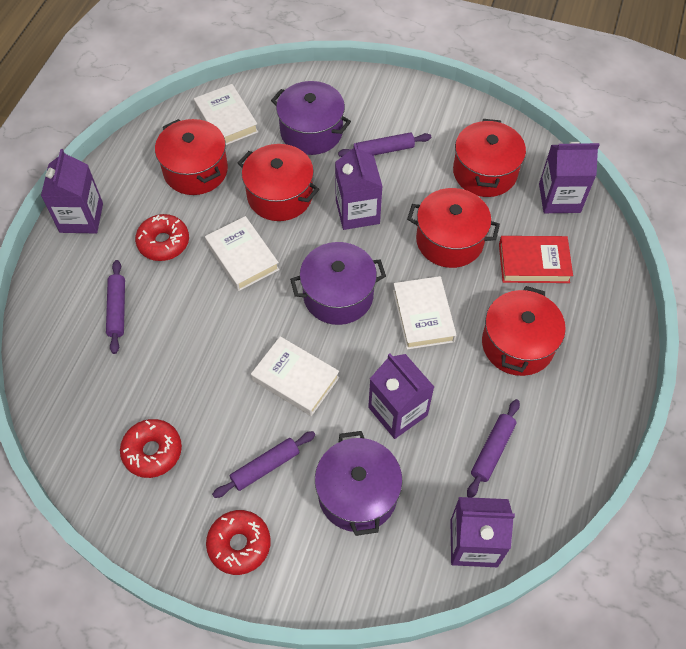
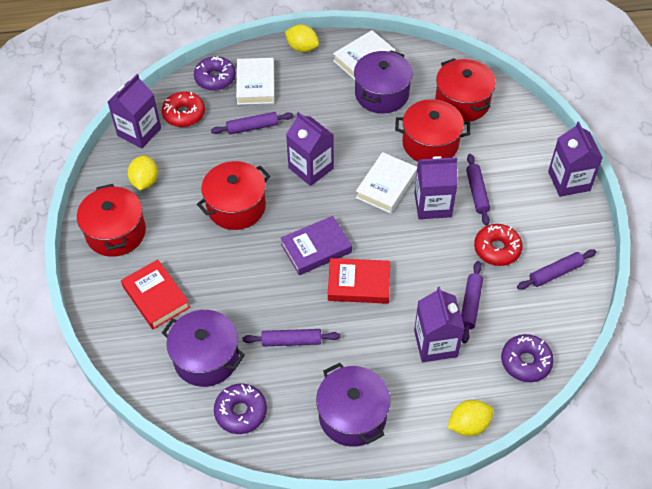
purple book: none = 0 -> [281,216,352,275] = 1
purple donut: none = 0 -> [194,56,236,90] [214,384,267,434] [501,334,554,382] = 3
purple rolling pin: [106,260,125,354] [212,431,315,498] [338,132,431,157] [467,399,520,498] = 4 -> [211,112,293,134] [243,329,340,346] [461,261,483,343] [466,154,490,226] [517,249,596,290] = 5
red book: [499,236,573,283] = 1 -> [121,259,190,329] [328,258,390,304] = 2
red donut: [120,419,182,478] [135,214,189,261] [206,510,271,575] = 3 -> [162,92,205,127] [474,224,523,266] = 2
red pot: [155,119,228,195] [238,144,319,221] [407,188,500,268] [453,119,526,197] [482,286,566,376] = 5 -> [77,184,146,257] [197,161,270,230] [395,99,470,161] [435,58,496,122] = 4
white book: [194,84,258,145] [205,216,279,291] [251,336,339,416] [393,276,456,350] = 4 -> [236,58,275,105] [333,30,395,80] [356,152,417,214] = 3
yellow lemon: none = 0 -> [127,155,158,190] [285,25,319,52] [447,400,494,436] = 3

